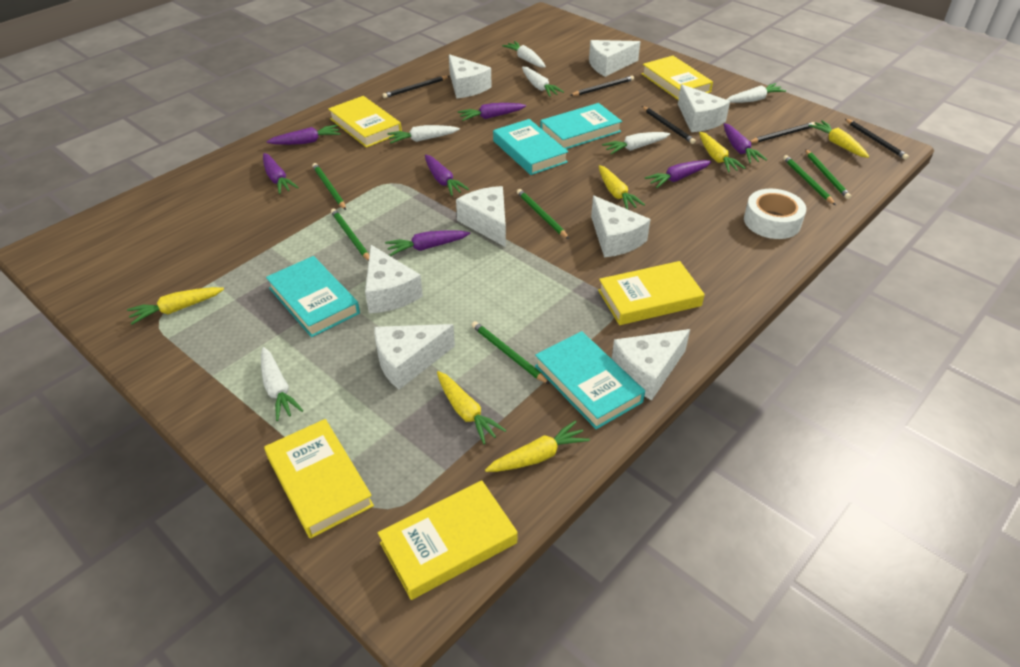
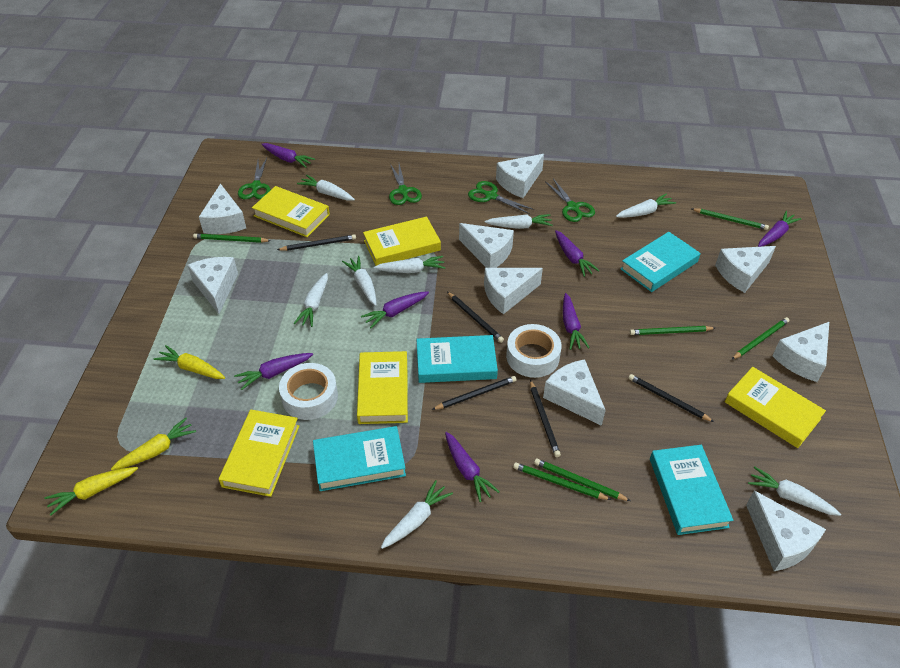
green scissors: none = 0 -> [238,158,271,199] [389,164,422,205] [468,181,534,214] [545,178,595,222] = 4
white carrot: [261,347,304,421] [387,125,460,143] [502,41,546,68] [522,67,564,97] [602,132,670,154] [726,83,786,103] = 6 -> [294,273,328,327] [297,174,355,201] [342,256,376,306] [374,256,445,273] [381,480,453,549] [485,214,553,229] [616,193,676,218] [748,466,841,516] = 8
white cheese: [365,245,423,313] [375,324,455,390] [449,54,492,99] [456,186,506,247] [589,40,640,77] [591,196,651,257] [612,329,690,400] [678,84,730,132] = 8 -> [188,257,238,314] [199,184,246,234] [459,223,514,268] [484,268,543,314] [496,154,544,198] [543,359,606,426] [715,246,776,293] [746,491,826,571] [772,322,829,382] = 9
white tape: [744,189,806,239] = 1 -> [279,363,338,420] [506,324,562,378] = 2
yellow carrot: [127,287,224,325] [437,371,507,444] [485,420,590,472] [599,165,645,209] [699,132,745,173] [809,120,869,158] = 6 -> [44,467,138,516] [111,418,196,470] [154,345,225,379] = 3

